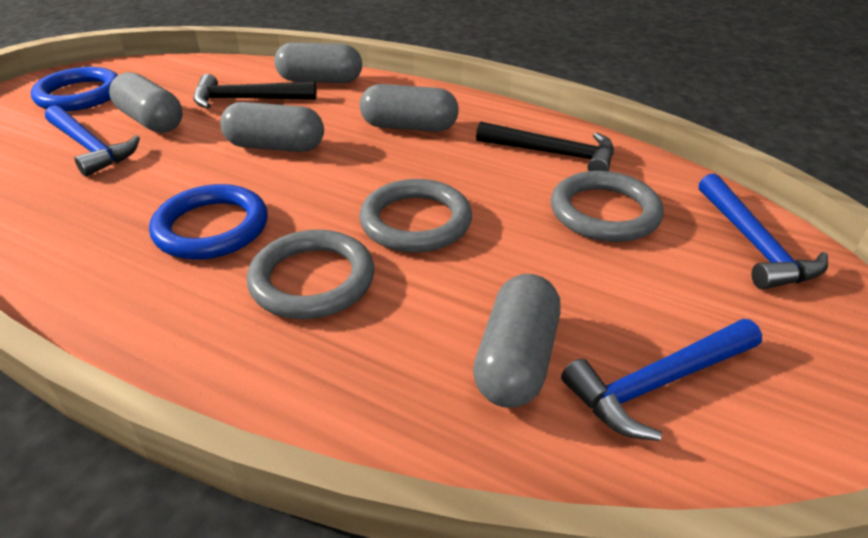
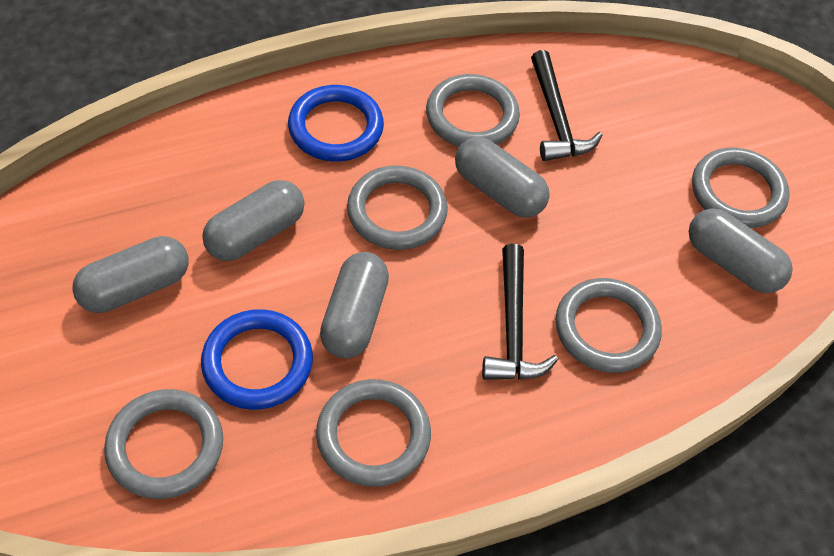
blue hammer: [45,105,140,177] [561,319,762,441] [699,174,828,290] = 3 -> none = 0
grey ring: [247,230,374,319] [359,179,472,253] [551,171,664,242] = 3 -> [104,389,223,499] [316,379,431,487] [347,165,448,250] [426,74,520,146] [556,278,662,373] [692,148,789,228] = 6

